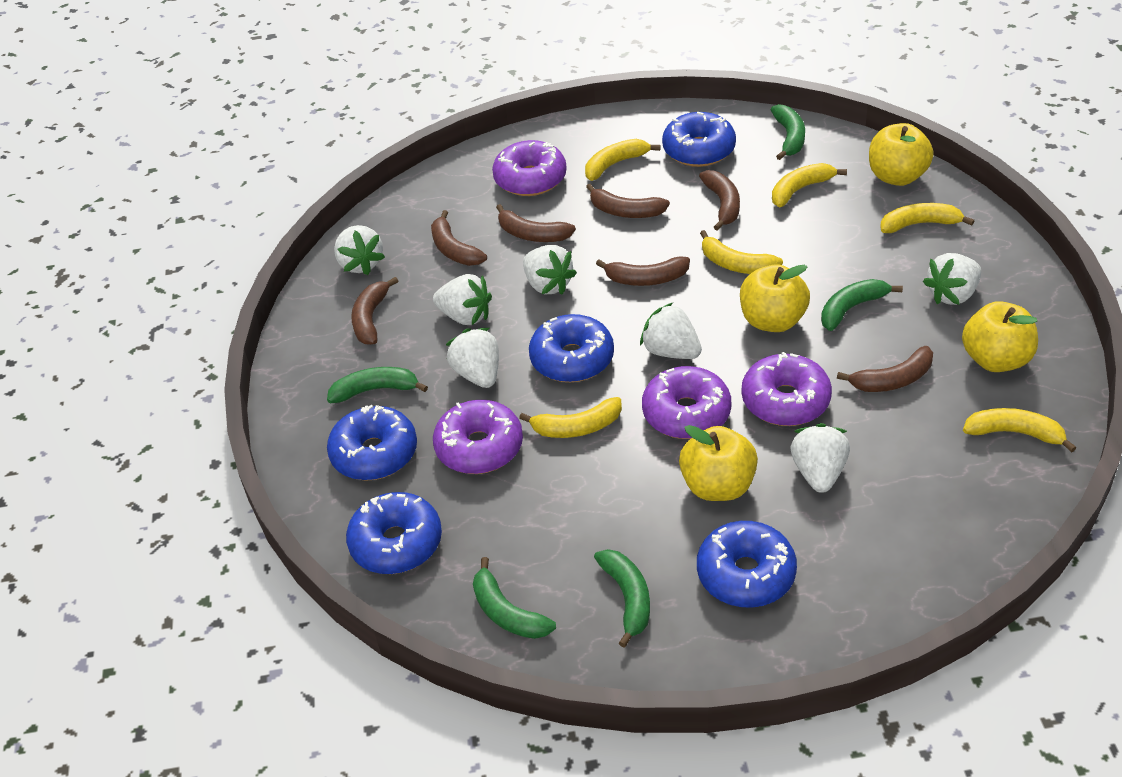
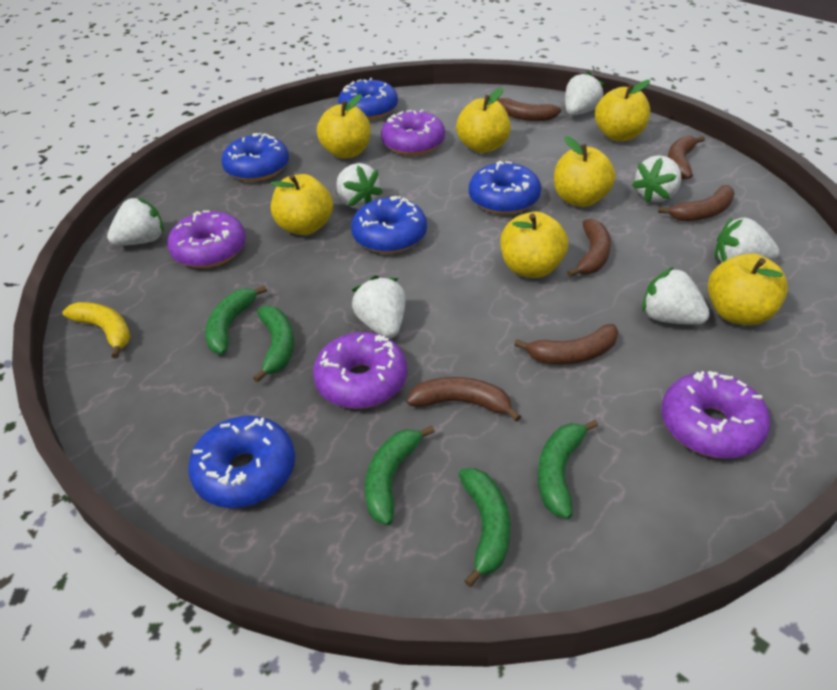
brown banana: [351,277,398,345] [431,210,487,266] [496,204,576,242] [586,184,670,218] [596,256,690,286] [699,170,740,231] [837,346,933,392] = 7 -> [407,377,521,422] [497,98,561,121] [514,324,619,364] [567,219,611,277] [658,185,735,221] [668,136,705,179] = 6
yellow apple: [679,425,758,501] [740,264,810,332] [869,123,934,186] [962,301,1038,372] = 4 -> [271,174,333,235] [317,94,370,159] [456,88,511,153] [500,212,568,278] [554,136,615,207] [595,80,650,141] [708,253,788,325] = 7
yellow banana: [519,397,622,438] [585,139,661,181] [700,230,783,274] [772,163,847,207] [880,203,974,233] [963,408,1076,452] = 6 -> [62,302,131,358] = 1

